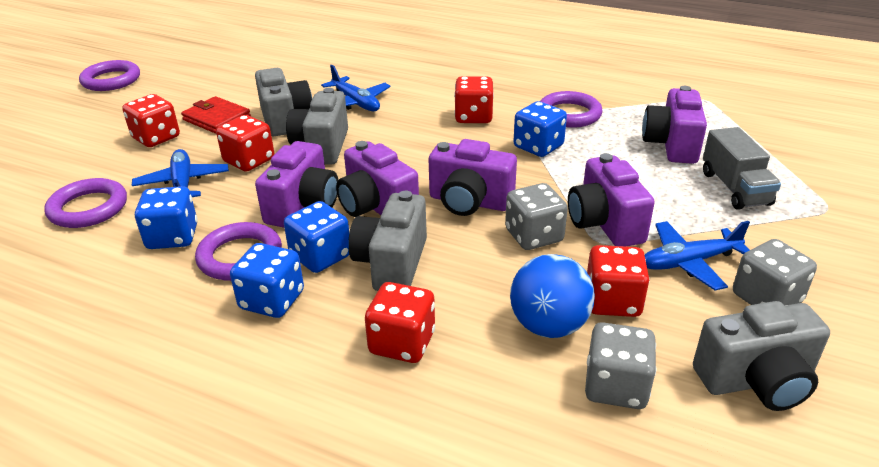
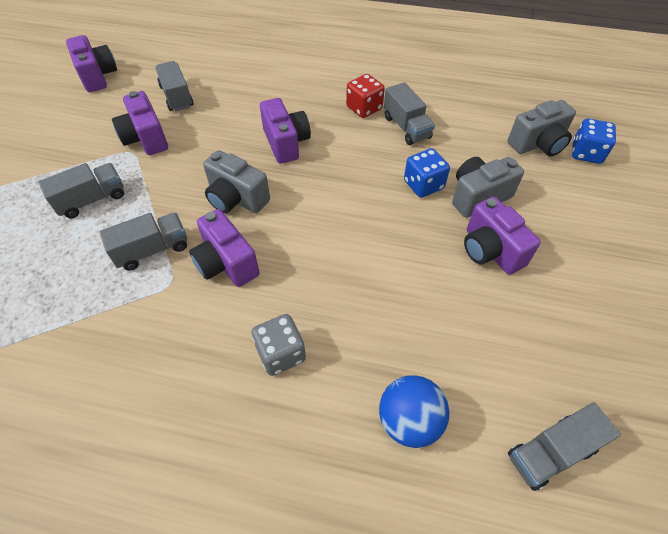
blue dice: [135,186,198,249] [230,243,304,318] [284,201,349,273] [513,101,567,157] = 4 -> [404,148,450,198] [572,118,616,164] = 2
blue plane: [132,149,229,197] [321,65,391,111] [645,221,750,290] = 3 -> none = 0
grey camera: [255,68,312,136] [286,88,348,165] [348,191,427,291] [693,301,830,411] = 4 -> [203,150,270,213] [452,157,524,218] [508,100,576,156] = 3
grey dice: [505,183,568,250] [585,322,656,409] [733,239,817,306] = 3 -> [251,314,306,376] = 1
grey truck: [703,127,781,210] = 1 -> [38,163,124,218] [99,213,187,271] [155,61,194,111] [384,82,435,145] [508,402,621,491] = 5
purple ring: [44,178,127,228] [79,60,140,91] [195,222,282,281] [540,91,603,128] = 4 -> none = 0
red dice: [122,94,180,147] [216,115,274,172] [365,282,435,363] [454,76,494,123] [587,245,650,317] = 5 -> [346,74,385,118] = 1
red wallet: [181,96,251,134] = 1 -> none = 0

